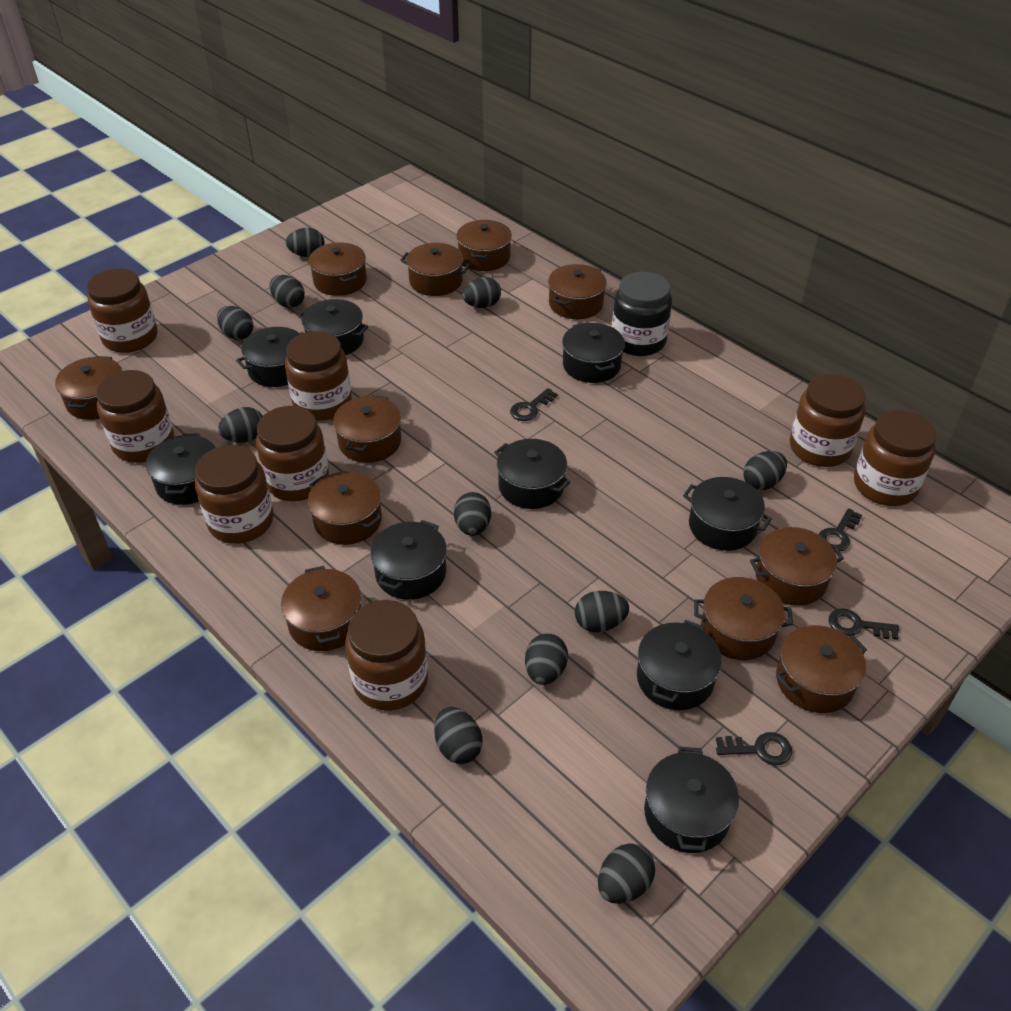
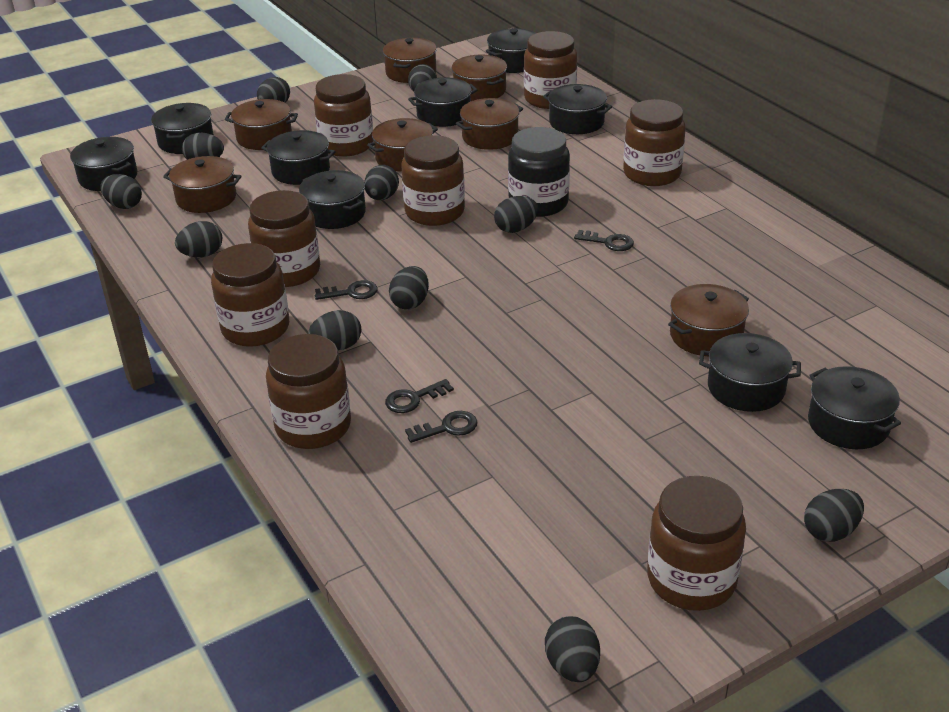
brown pot: [55,356,122,420] [281,566,361,651] [308,471,382,545] [309,243,367,296] [333,395,401,463] [400,243,470,296] [456,220,512,271] [548,264,607,319] [694,577,793,660] [750,527,844,606] [776,625,867,713] = 11 -> [163,156,242,213] [225,99,298,150] [367,118,438,172] [383,38,437,83] [452,55,507,101] [456,98,523,150] [668,284,749,356] = 7

